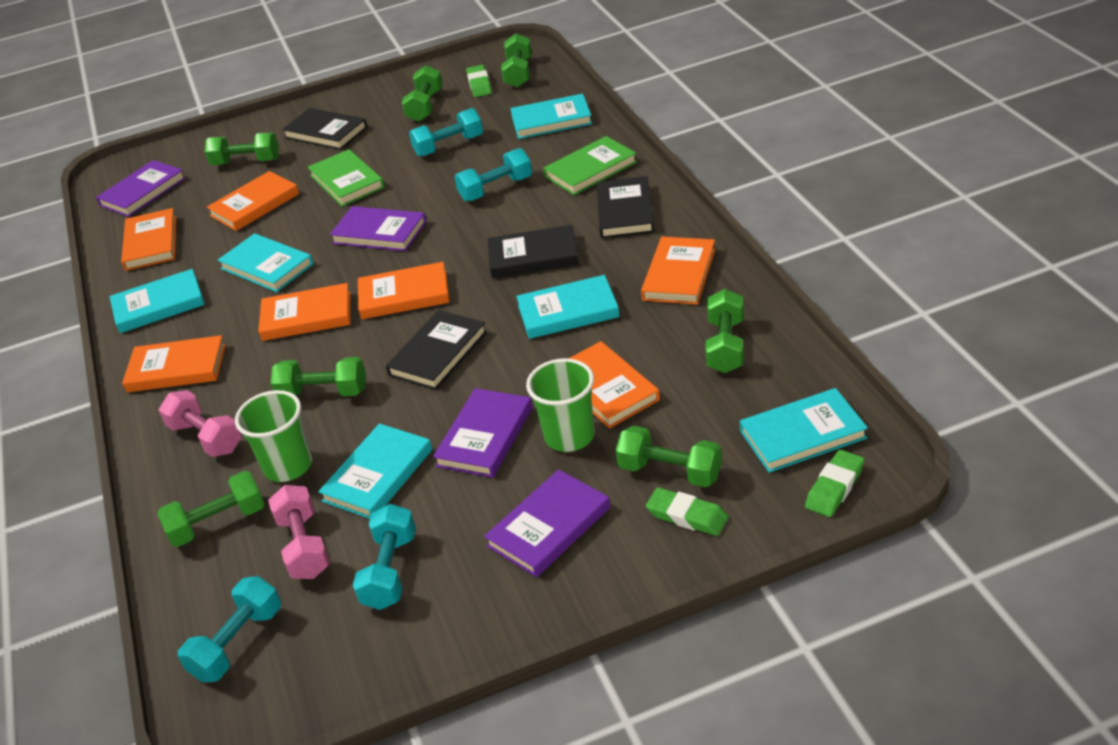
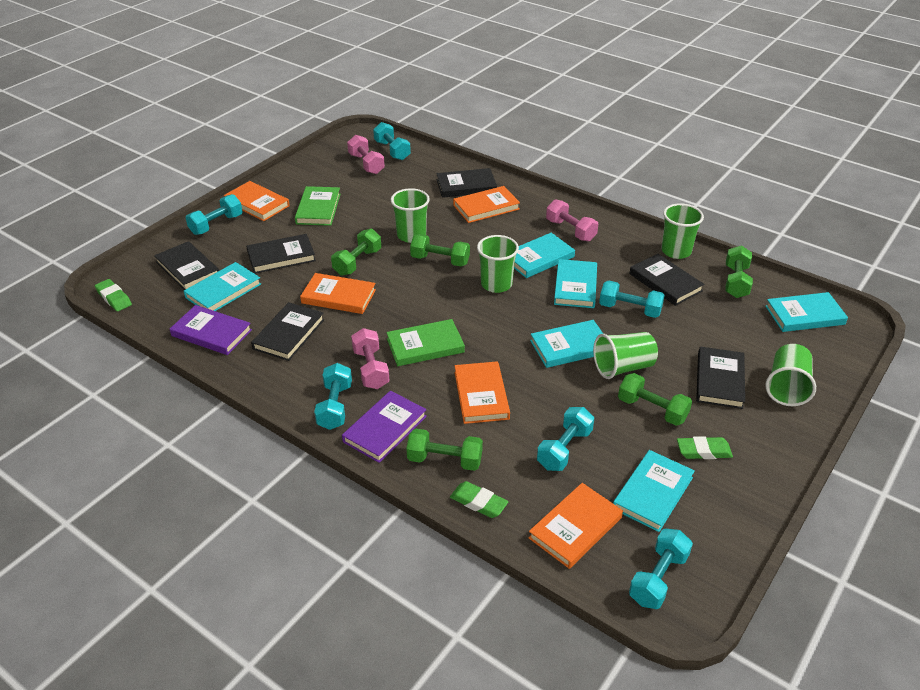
black book: [282,108,368,150] [386,310,487,390] [487,225,579,278] [596,176,654,239] = 4 -> [154,241,219,290] [246,234,316,274] [251,302,324,361] [436,168,497,198] [629,254,704,306] [696,347,745,409] = 6
green cup: [235,390,312,482] [526,358,595,452] = 2 -> [391,188,430,243] [477,235,519,293] [593,332,658,379] [661,203,704,259] [766,344,816,406] = 5
green dumbbell: [158,471,265,547] [205,133,279,165] [271,357,366,396] [402,65,443,122] [501,33,532,88] [615,426,722,487] [705,289,744,373] = 7 -> [331,229,381,276] [406,429,483,471] [410,234,470,266] [618,373,692,426] [725,245,753,298] = 5
orange book: [121,208,177,271] [122,335,226,392] [207,171,299,231] [258,283,351,341] [358,262,450,319] [568,341,660,428] [641,237,716,305] = 7 -> [224,181,290,221] [300,273,376,314] [453,186,520,223] [455,361,510,424] [528,483,623,569] = 5
pink dumbbell: [159,390,242,457] [268,485,330,579] = 2 -> [347,135,385,174] [351,328,390,389] [546,199,598,241] = 3
purple book: [96,160,186,217] [330,206,427,251] [433,388,533,478] [484,469,610,577] = 4 -> [170,305,252,355] [342,391,427,463] = 2
turquoise dumbbell: [178,576,281,682] [353,504,416,610] [409,108,483,157] [454,148,532,202] = 4 -> [185,194,243,235] [314,363,352,430] [373,122,411,160] [537,407,594,471] [599,281,665,318] [629,529,693,609] = 6

